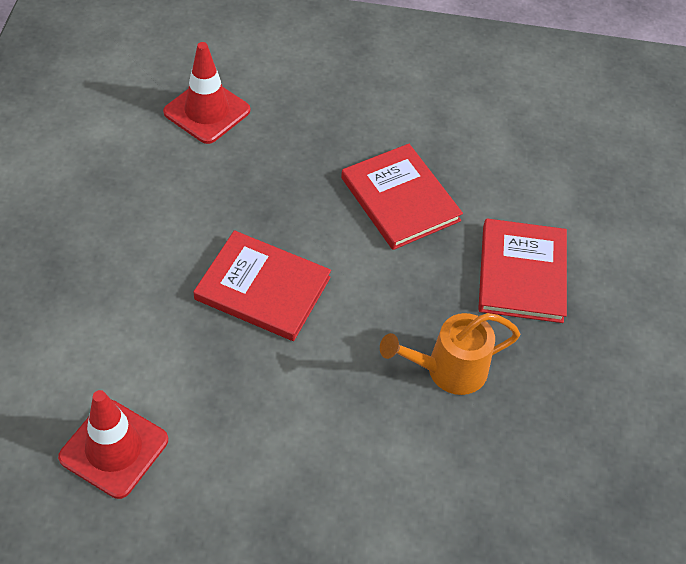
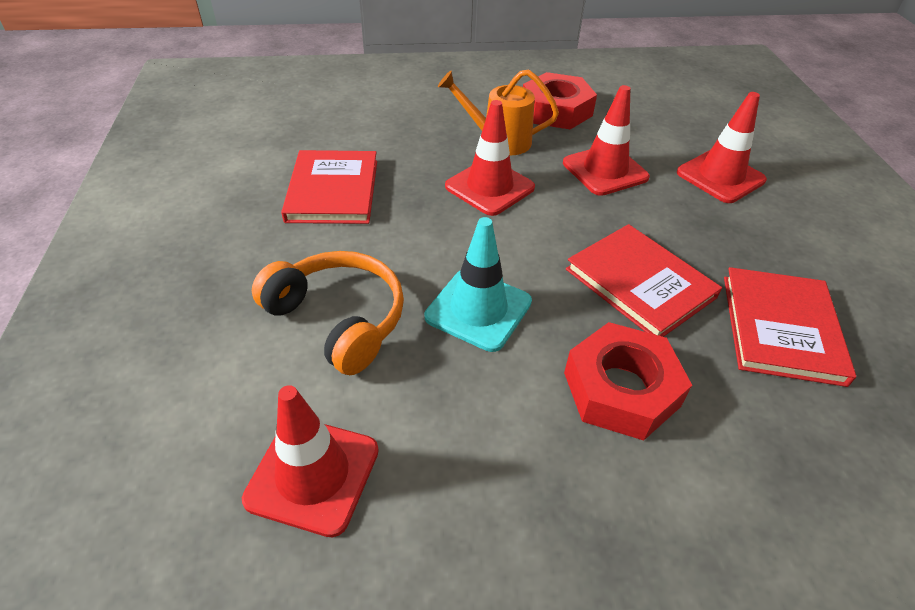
orange headphones: none = 0 -> [252,251,404,375] = 1
red nut: none = 0 -> [523,72,597,130] [564,322,692,441] = 2
red traffic cone: [58,390,168,499] [163,42,250,144] = 2 -> [242,385,379,537] [445,100,535,216] [563,85,650,196] [677,92,767,203] = 4
turquoise traffic cone: none = 0 -> [425,217,532,352] = 1

